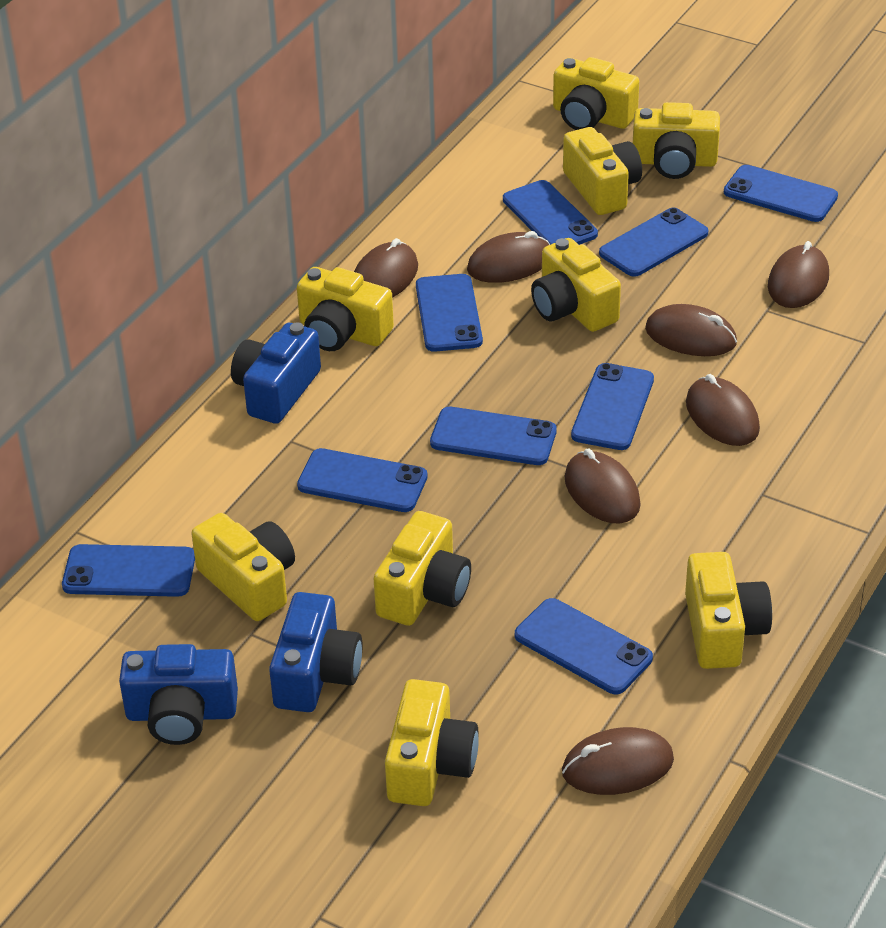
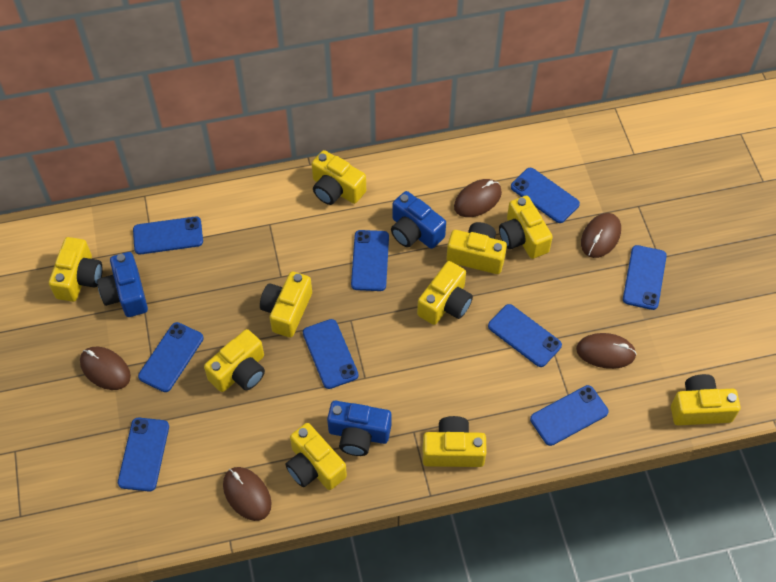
brown mouse: [354,238,418,298] [467,231,550,283] [562,727,674,795] [565,449,641,524] [645,304,737,356] [686,374,760,446] [768,241,829,308] = 7 -> [80,347,131,390] [223,467,271,521] [454,179,502,217] [576,333,637,369] [581,213,621,258] = 5
yellow camera: [192,513,295,621] [297,267,394,351] [374,511,471,626] [385,679,479,806] [531,238,621,332] [553,57,639,130] [563,127,642,215] [633,102,720,179] [685,552,772,669] = 9 -> [49,237,103,302] [204,329,265,392] [260,272,312,338] [285,423,347,490] [312,150,366,205] [417,261,473,325] [423,416,487,467] [447,222,507,274] [499,196,553,259] [671,374,741,426] = 10

